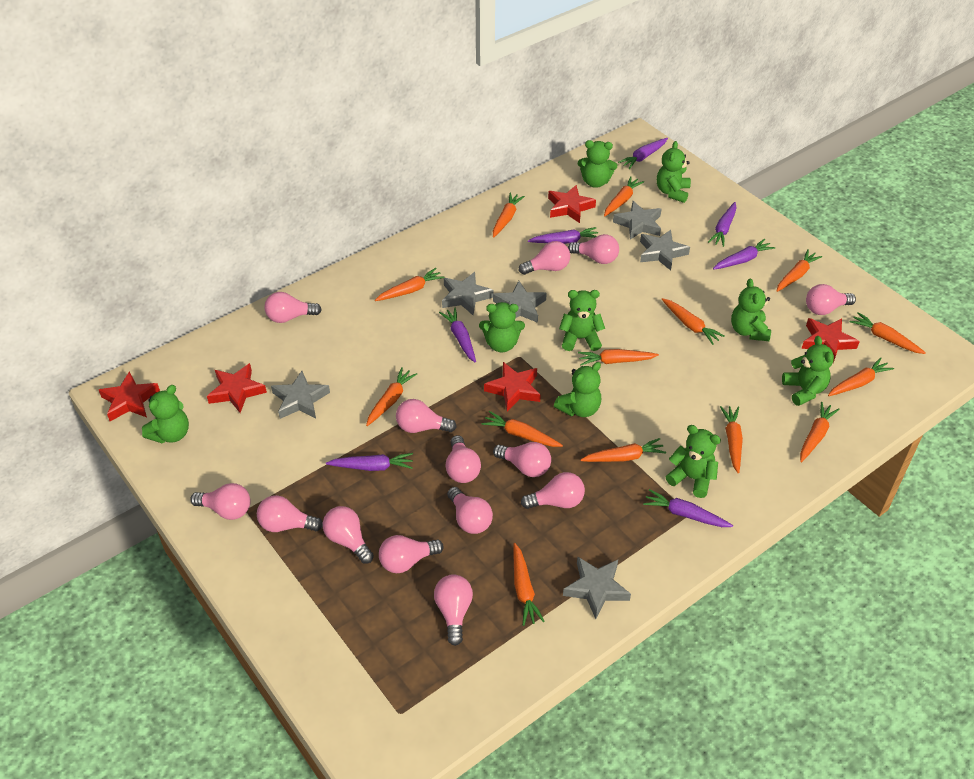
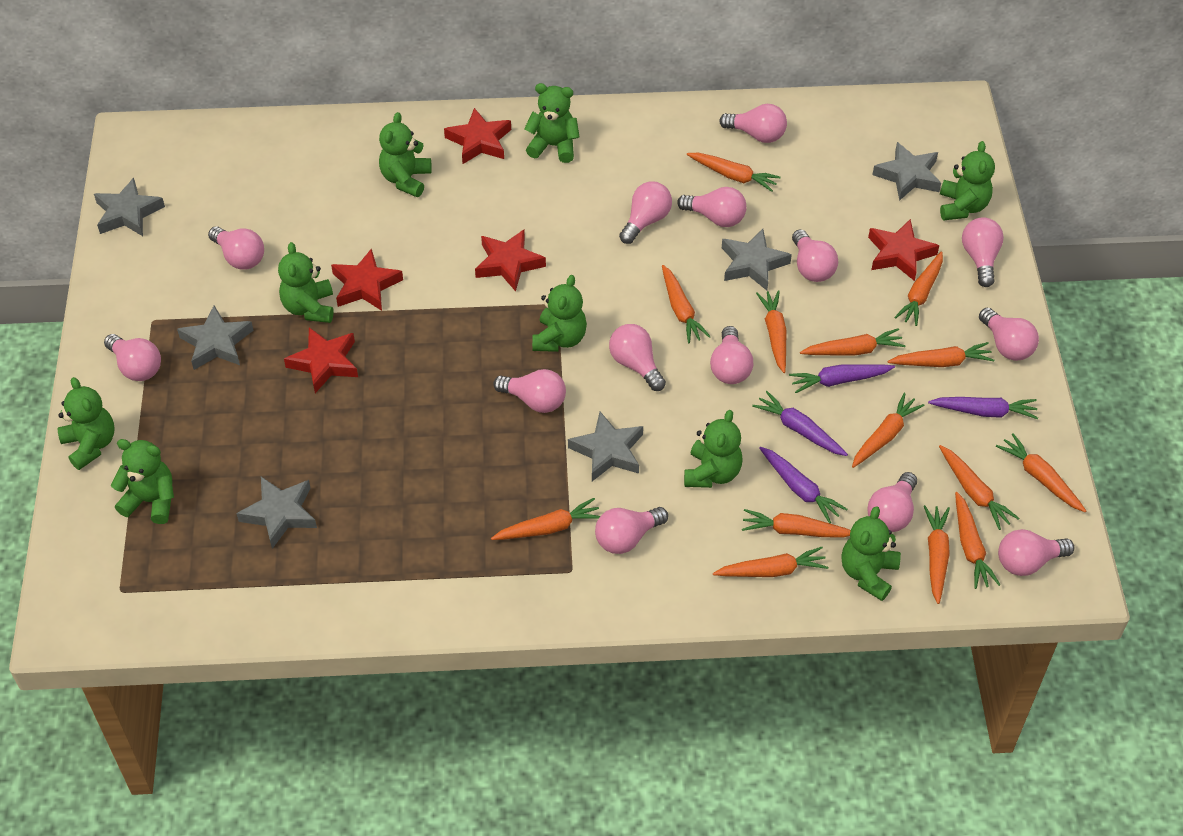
purple carrot: [326,453,413,471] [439,308,476,363] [528,227,598,244] [618,138,668,169] [643,489,733,527] [708,202,737,247] [713,239,775,270] = 7 -> [752,391,848,456] [759,447,847,523] [789,364,895,393] [928,397,1038,419] = 4

